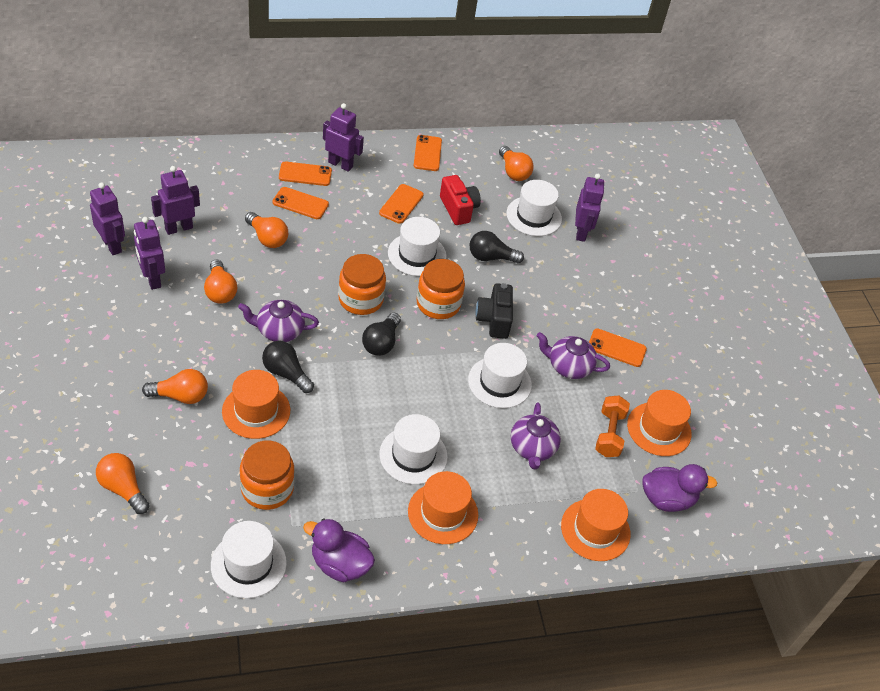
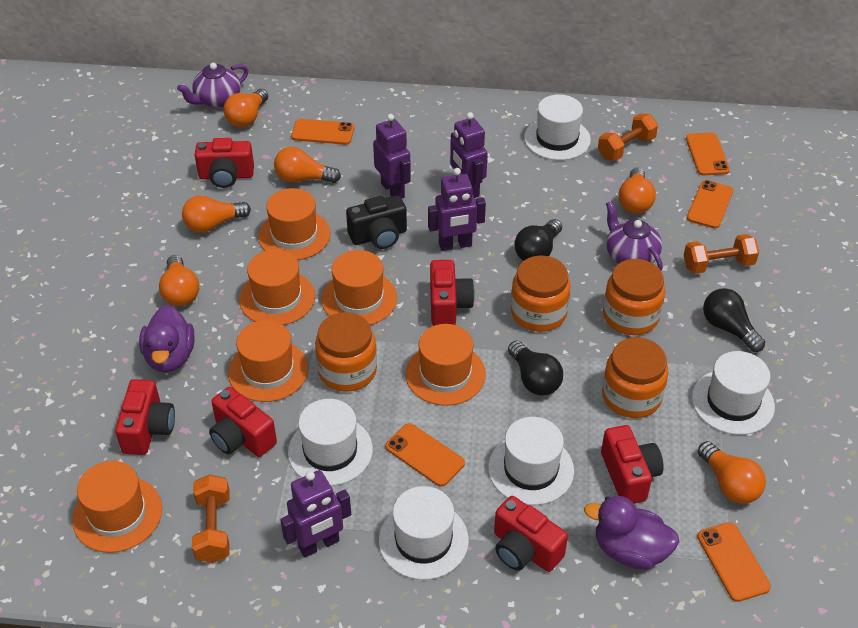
orange dumbbell: [595,396,630,457] = 1 -> [192,474,230,563] [598,114,658,160] [684,234,759,274] = 3
orange hat: [222,370,290,439] [408,471,478,544] [561,489,631,561] [627,390,692,456] = 4 -> [72,461,162,553] [228,320,308,402] [239,249,315,325] [258,188,331,260] [321,250,397,325] [405,324,486,406] = 6
orange jar: [240,440,294,510] [338,254,386,315] [417,259,465,319] = 3 -> [315,312,377,392] [511,256,571,332] [602,337,668,418] [603,259,665,335] = 4
orange light bulb: [96,453,150,514] [142,369,208,404] [204,260,237,304] [245,212,288,248] [499,146,534,181] = 5 -> [159,255,199,306] [182,195,251,233] [224,89,268,127] [274,147,341,183] [619,168,656,214] [698,441,766,504] = 6
purple robot: [90,182,125,255] [134,217,165,290] [151,166,200,235] [323,103,364,172] [575,174,604,242] = 5 -> [280,470,351,558] [373,114,411,199] [428,168,486,251] [450,112,488,198] = 4
purple teapot: [238,300,319,342] [511,402,561,470] [536,332,610,379] = 3 -> [177,63,248,108] [606,201,663,270] = 2
red camera: [440,175,481,225] = 1 -> [115,379,175,455] [195,138,254,188] [209,387,277,457] [430,260,475,326] [494,496,568,572] [601,425,663,504] = 6

